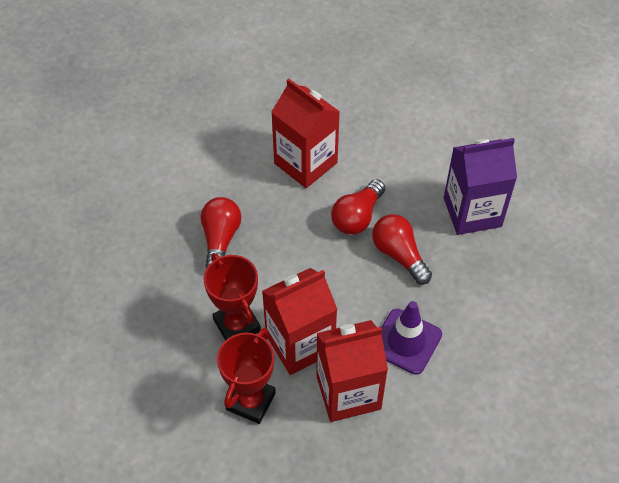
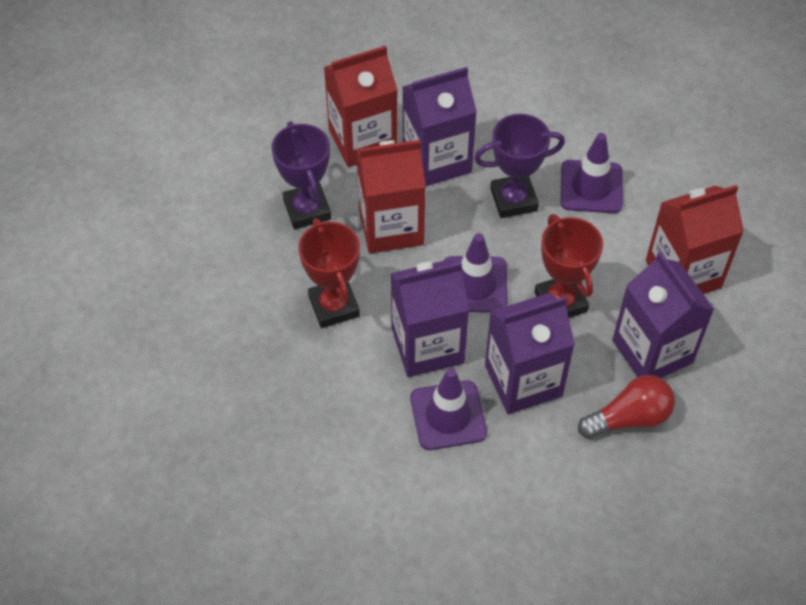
purple carton: [444,138,517,235] = 1 -> [391,259,469,377] [402,67,477,186] [485,293,575,414] [612,252,714,378] = 4
purple traffic cone: [381,301,442,375] = 1 -> [410,368,487,450] [444,233,508,313] [560,133,623,213] = 3
purple trophy: none = 0 -> [271,121,331,229] [474,114,565,218] = 2
red light bulb: [201,197,241,268] [331,179,385,235] [372,214,432,284] = 3 -> [578,375,675,439] = 1

